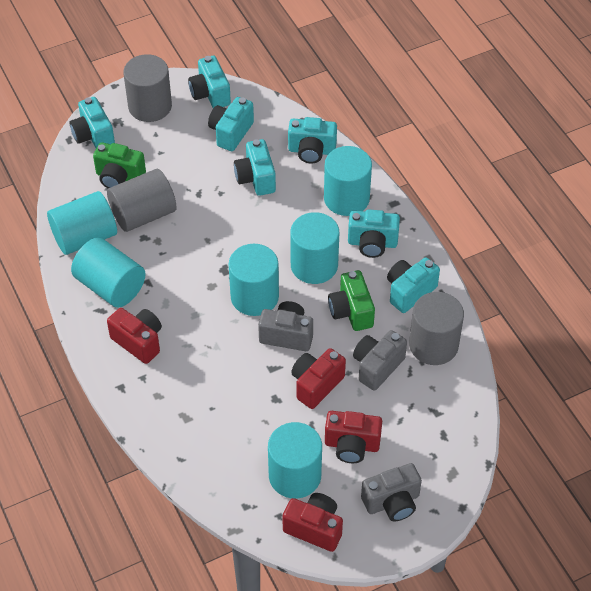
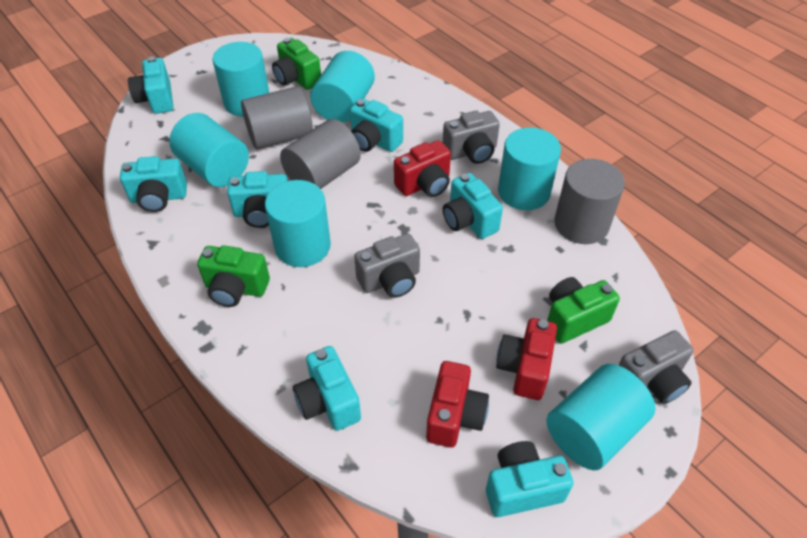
green camera: [93,142,146,188] [328,270,375,331] = 2 -> [197,245,270,307] [272,38,321,90] [547,277,620,344] = 3
red camera: [107,308,162,364] [282,493,343,552] [291,348,346,409] [325,411,382,463] = 4 -> [394,140,451,197] [426,361,489,448] [496,318,557,400] = 3

